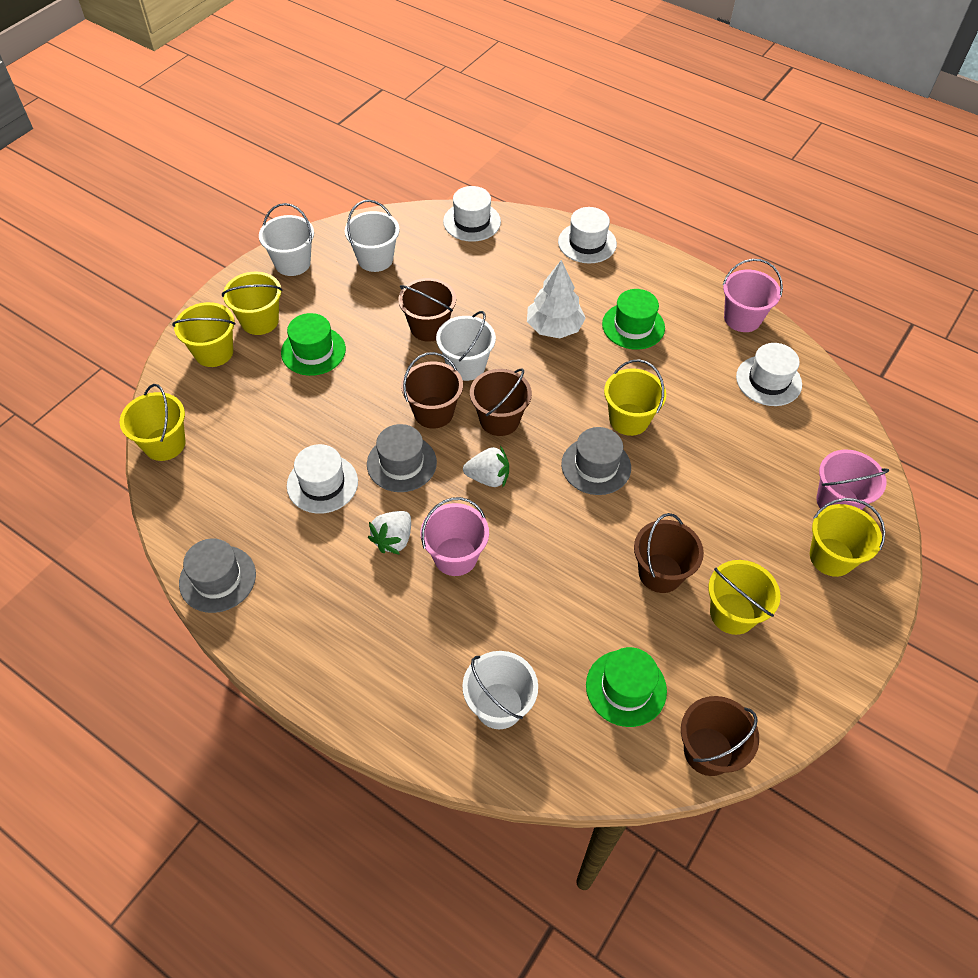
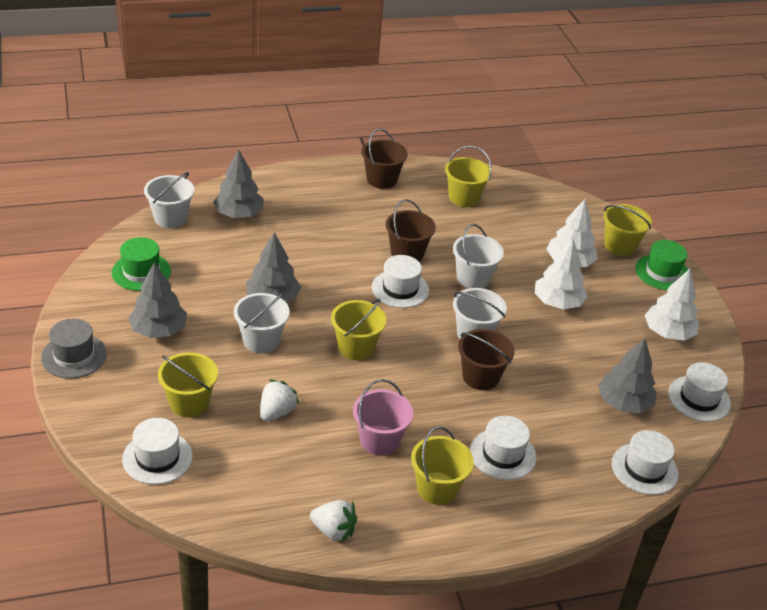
brown bucket: [398,278,456,342] [401,352,463,429] [470,368,532,436] [634,513,704,593] [681,696,759,776] = 5 -> [361,128,408,189] [386,199,436,261] [458,329,515,390] = 3
green hat: [281,313,346,376] [586,647,667,727] [602,289,665,350] = 3 -> [112,237,171,291] [635,240,688,290] = 2
grey hat: [179,538,256,613] [367,424,437,492] [561,427,631,495] = 3 -> [41,319,107,378] = 1
grey tree: none = 0 -> [128,262,187,338] [213,149,263,218] [246,232,301,303] [598,338,657,414] = 4
pink bucket: [421,497,489,576] [723,259,783,332] [817,450,889,510] = 3 -> [353,379,413,455] = 1
white hat: [287,444,358,514] [443,186,501,242] [558,207,617,263] [736,343,802,406] = 4 -> [122,418,193,485] [372,255,429,308] [470,416,536,480] [612,430,679,495] [668,362,731,422] = 5
white tree: [527,260,586,338] = 1 -> [534,238,588,310] [546,199,598,267] [644,269,699,341] = 3
yellow bucket: [120,384,185,461] [172,302,236,367] [222,272,283,335] [604,359,666,436] [708,560,780,635] [810,498,885,577] = 6 -> [158,352,218,417] [331,299,386,360] [411,427,474,505] [445,146,492,207] [603,204,652,256] = 5

